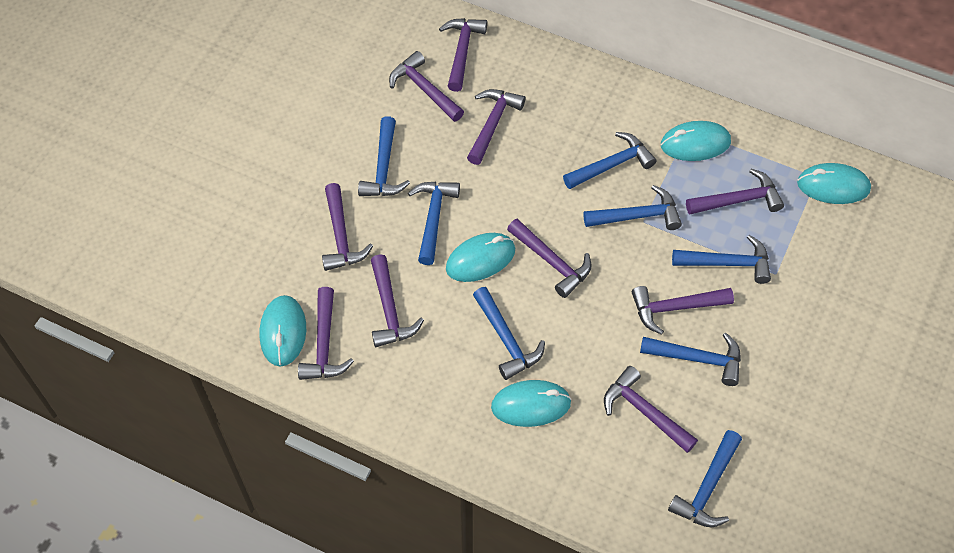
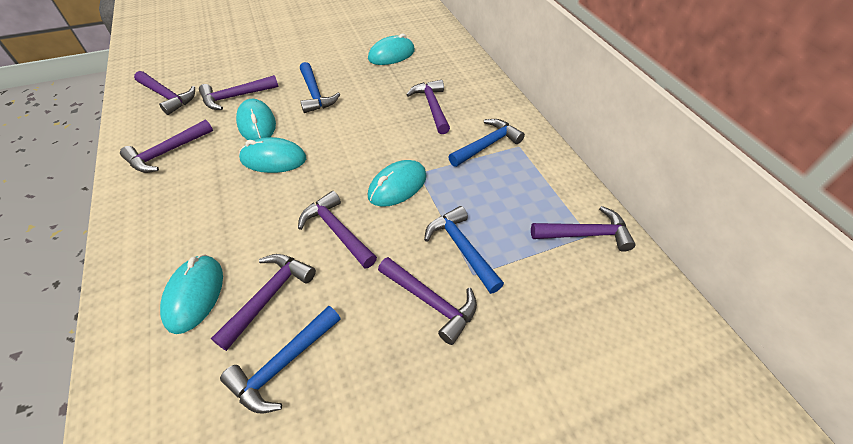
blue hammer: [358,116,410,196] [408,182,460,265] [473,287,545,380] [563,132,656,189] [584,185,682,230] [640,333,741,386] [668,430,742,527] [672,235,771,284] = 8 -> [220,306,341,413] [300,62,340,113] [424,206,504,294] [448,119,525,167] = 4
purple hammer: [298,287,354,380] [322,183,373,271] [371,254,424,347] [389,51,464,122] [439,18,487,92] [467,89,525,165] [507,219,591,298] [604,366,698,453] [632,286,734,335] [686,169,784,214] = 10 -> [120,119,213,173] [134,71,195,115] [199,75,279,110] [211,254,316,351] [298,191,377,269] [378,257,477,345] [406,80,450,134] [531,206,636,252] = 8

